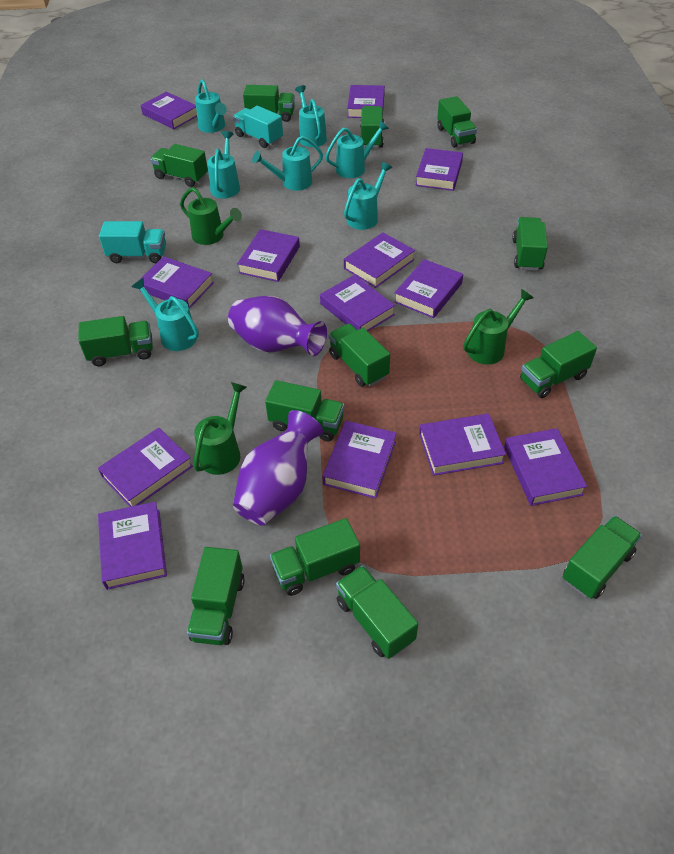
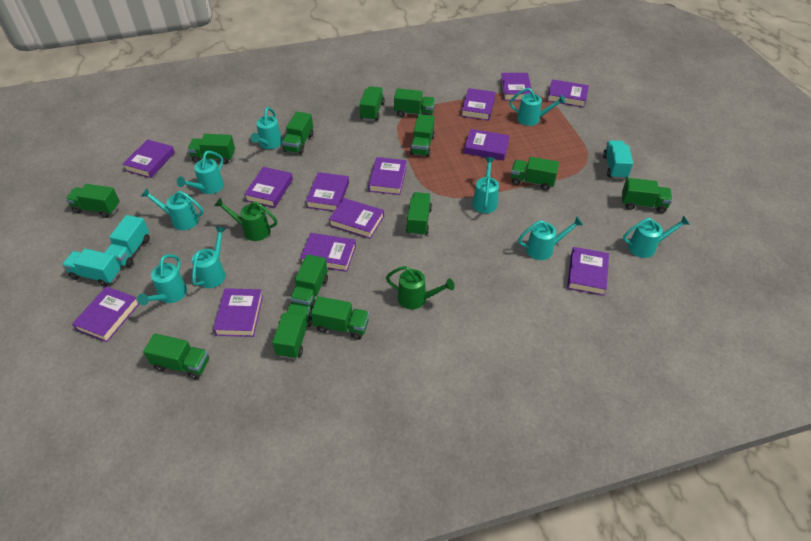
green watering can: [180,187,242,245] [194,382,247,475] [463,289,533,365] = 3 -> [215,198,277,241] [386,266,455,309] = 2
purple vase: [228,296,327,357] [233,410,323,525] = 2 -> none = 0
turquoise truck: [99,221,166,263] [233,106,283,148] = 2 -> [62,249,121,287] [105,215,150,267] [603,140,633,179] = 3
turquoise watering can: [132,278,199,351] [195,79,227,133] [207,131,240,198] [252,136,323,191] [295,85,327,147] [325,120,389,178] [344,162,392,230] = 7 -> [137,254,187,306] [141,188,204,230] [177,151,224,194] [192,226,226,288] [251,107,282,149] [472,157,499,213] [510,88,566,126] [518,217,583,260] [623,216,690,258] = 9

